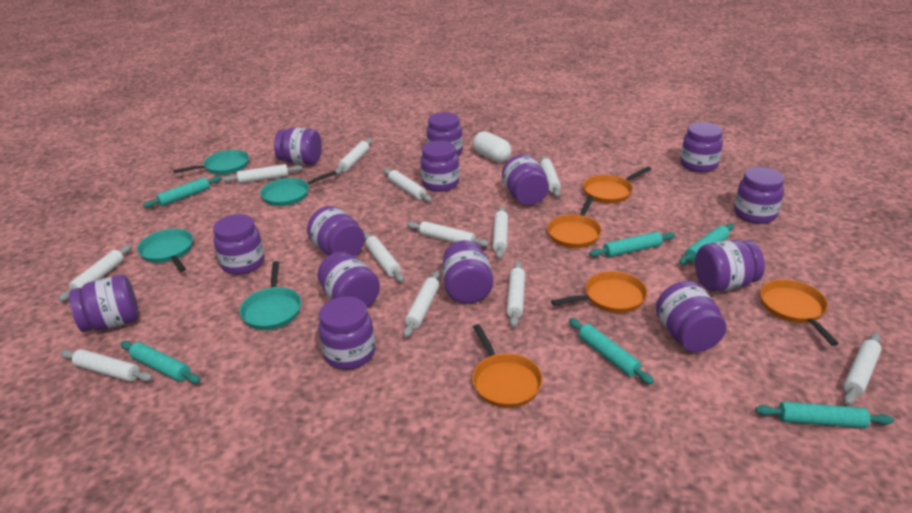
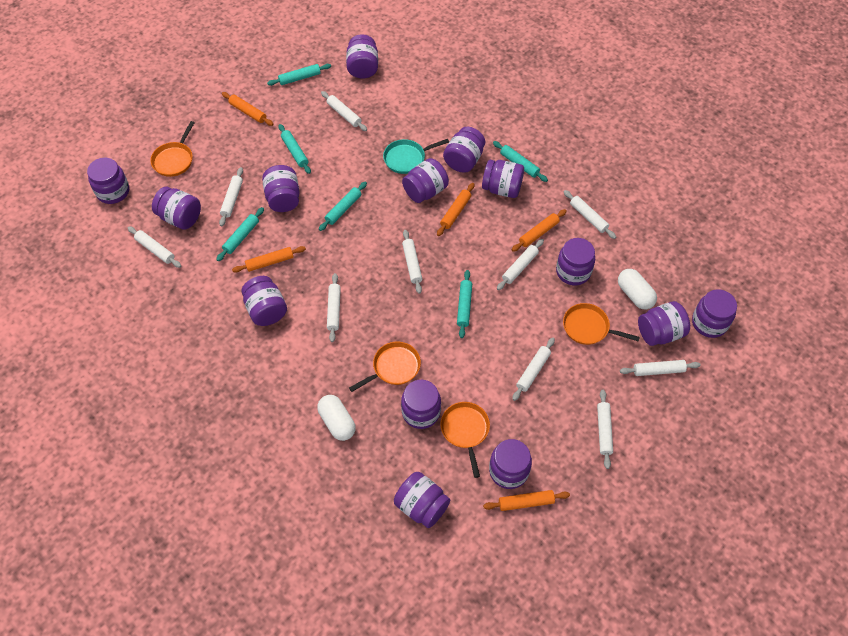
orange pan: [472,324,543,408] [547,195,602,248] [551,271,648,313] [583,167,651,203] [760,279,839,346] = 5 -> [150,121,195,177] [349,342,421,392] [440,402,490,478] [563,303,640,345] = 4
orange rolling pin: none = 0 -> [222,92,274,126] [232,246,306,273] [437,183,474,236] [483,490,570,511] [512,209,567,252] = 5
turquoise pan: [137,229,193,272] [173,150,249,175] [239,261,301,330] [260,171,337,206] = 4 -> [383,139,449,174] = 1
white capsule: [473,131,512,162] = 1 -> [317,395,356,441] [618,269,657,309] = 2
white rolling pin: [59,244,132,301] [61,349,153,382] [222,164,302,183] [335,139,372,175] [364,232,404,282] [384,168,432,202] [403,271,440,337] [407,221,489,247] [493,206,508,259] [507,261,525,327] [540,156,561,197] [843,333,881,406] = 12 -> [128,226,181,268] [219,167,243,226] [321,91,367,131] [327,273,341,342] [402,230,422,294] [497,239,544,290] [512,338,555,401] [564,190,616,239] [597,390,613,469] [620,360,701,376] = 10

